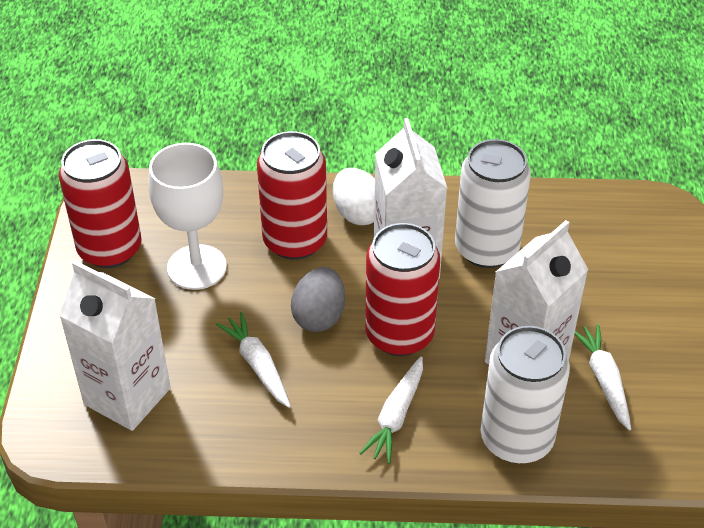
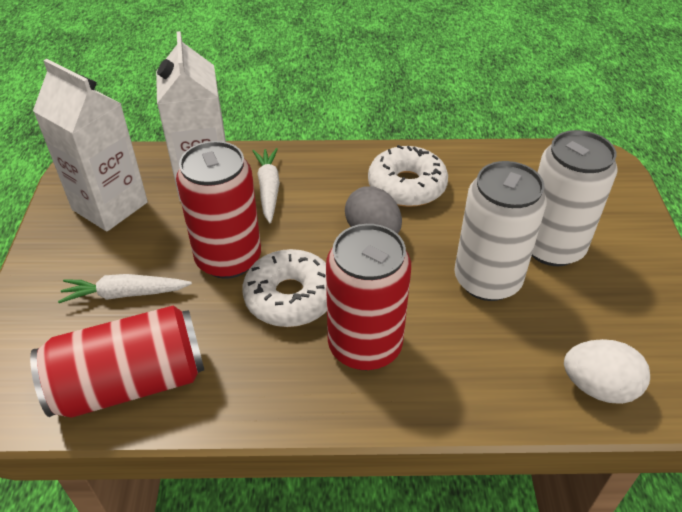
white carrot: [216,312,291,408] [360,356,423,464] [575,324,631,431] = 3 -> [58,274,192,303] [253,148,280,223] = 2
white carton: [59,261,171,431] [374,118,447,278] [485,220,588,365] = 3 -> [33,59,148,231] [156,31,226,202] = 2
white donut: none = 0 -> [242,249,327,327] [368,145,448,207] = 2
white goblet: [149,143,227,290] = 1 -> none = 0

